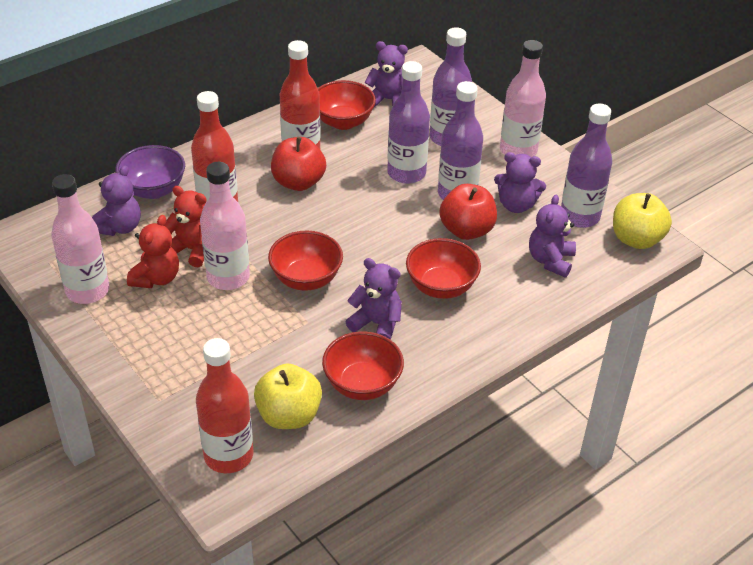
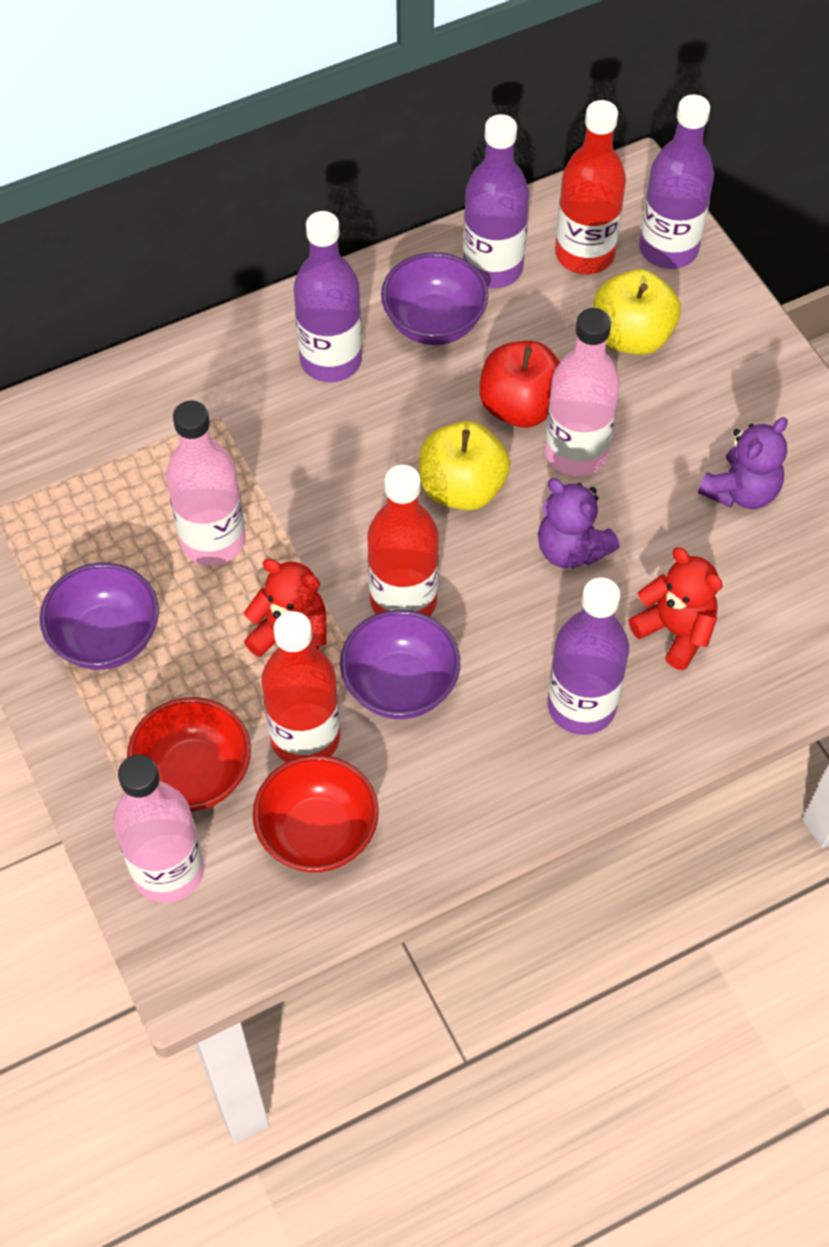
purple bowl: [115,145,185,199] = 1 -> [40,563,159,670] [340,610,460,719] [381,252,488,345] = 3
purple teddy bear: [92,165,141,236] [345,258,402,340] [365,41,408,108] [494,152,546,213] [529,195,576,277] = 5 -> [538,478,620,569] [698,417,788,509] = 2
red apple: [271,137,326,191] [439,184,497,240] = 2 -> [480,341,560,428] = 1
red bowl: [268,231,343,291] [318,80,376,130] [322,331,404,400] [406,238,481,299] = 4 -> [127,697,251,811] [253,755,379,872] = 2

